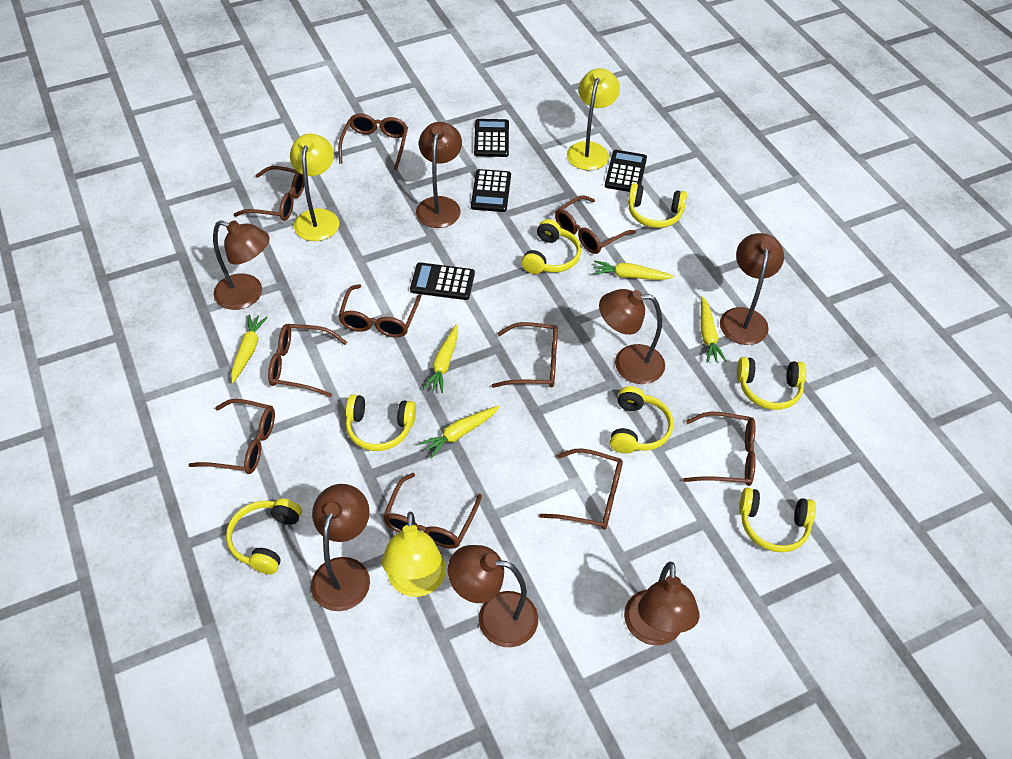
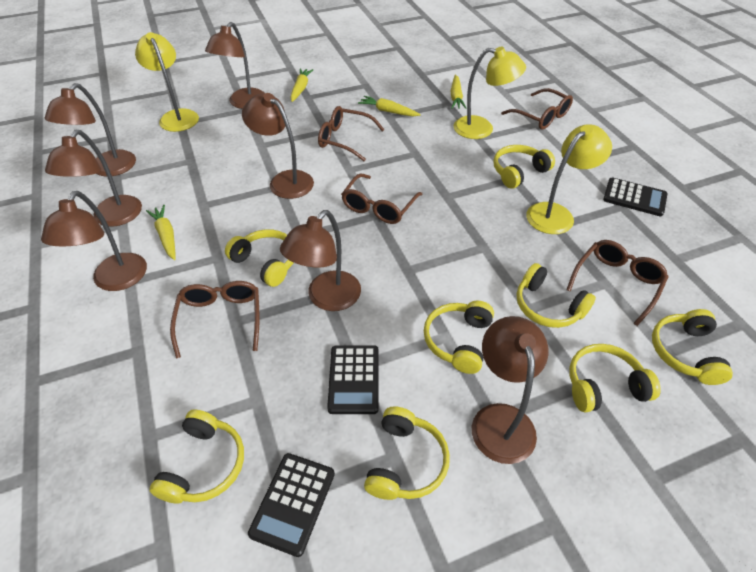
black calculator: [410,262,475,300] [471,169,511,212] [474,119,509,157] [605,150,647,192] = 4 -> [248,453,335,557] [327,345,379,414] [603,177,667,216] = 3
brown glasses: [189,399,275,474] [233,166,304,221] [268,324,347,397] [338,114,408,170] [338,284,421,338] [383,473,482,549] [492,322,558,388] [539,448,623,529] [555,195,636,254] [683,412,756,486] = 10 -> [170,281,259,359] [318,106,385,161] [341,173,422,224] [501,88,573,130] [566,240,668,326] = 5
yellow carrot: [231,314,268,383] [419,406,500,458] [423,324,458,393] [593,260,674,280] [701,296,726,363] = 5 -> [146,205,176,260] [290,68,313,102] [358,96,421,116] [450,74,467,109] = 4
yellow headphones: [226,499,302,574] [346,395,416,451] [521,219,581,274] [610,386,673,454] [628,183,687,228] [737,357,806,410] [739,488,816,552] = 7 -> [149,409,244,503] [225,229,294,287] [364,406,450,500] [424,301,494,374] [493,145,555,189] [516,263,596,328] [569,344,661,413] [652,309,733,385] = 8

